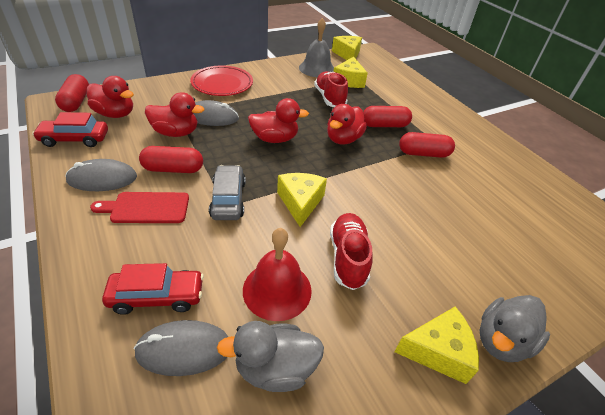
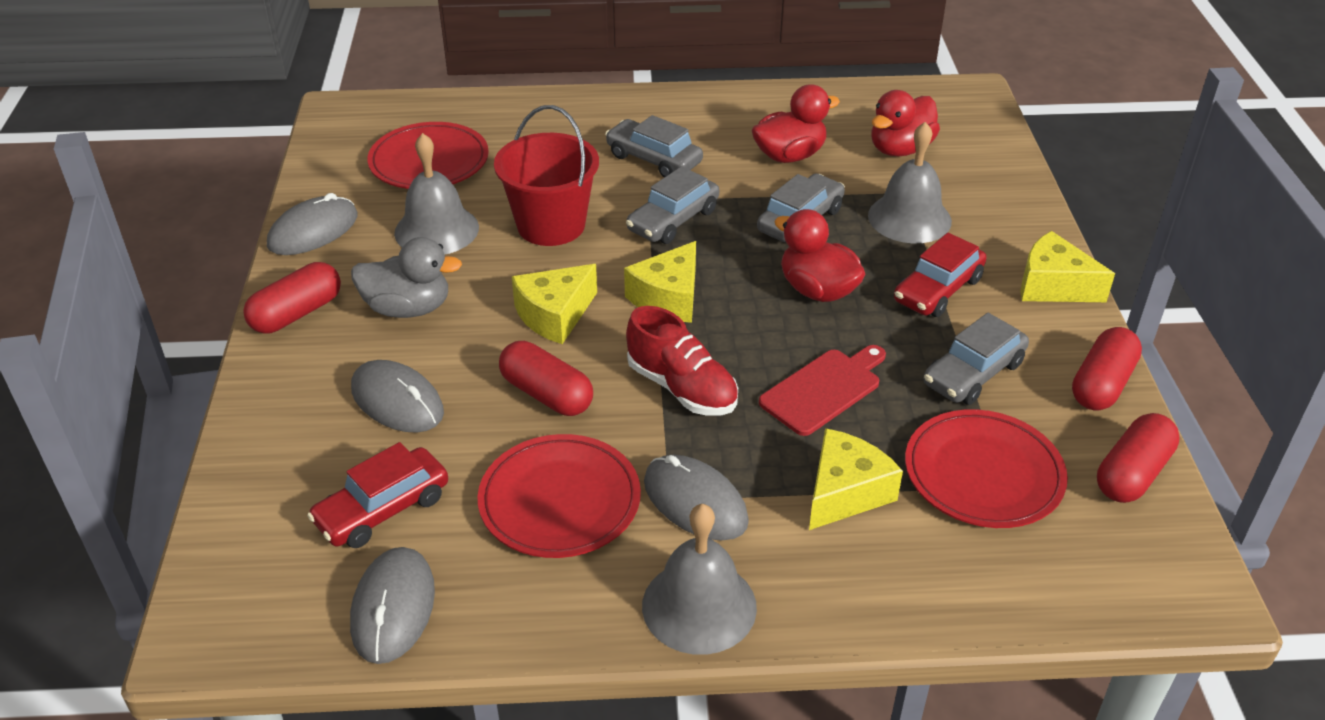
grey bell: [299,18,334,77] = 1 -> [394,133,479,255] [642,504,757,655] [868,122,952,243] = 3
grey car: [209,165,245,220] = 1 -> [605,115,703,177] [626,166,719,244] [757,173,845,243] [924,313,1029,405] = 4
grey duck: [217,321,324,392] [480,295,550,362] = 2 -> [351,237,462,318] = 1
grey mouse: [65,159,137,191] [134,320,228,376] [194,100,239,126] = 3 -> [267,193,358,255] [350,547,435,664] [351,360,444,433] [644,455,749,541] = 4
red bell: [243,228,312,321] = 1 -> none = 0
red bucket: none = 0 -> [494,105,599,246] = 1
red duck: [87,76,134,118] [145,92,204,137] [248,98,309,143] [327,104,367,145] = 4 -> [752,84,840,163] [774,209,866,302] [872,90,940,156] = 3
red plate: [190,65,253,96] = 1 -> [367,122,489,189] [478,434,641,558] [905,409,1068,528] = 3
red shoe: [314,71,348,107] [330,213,373,290] = 2 -> [626,306,738,416] = 1

